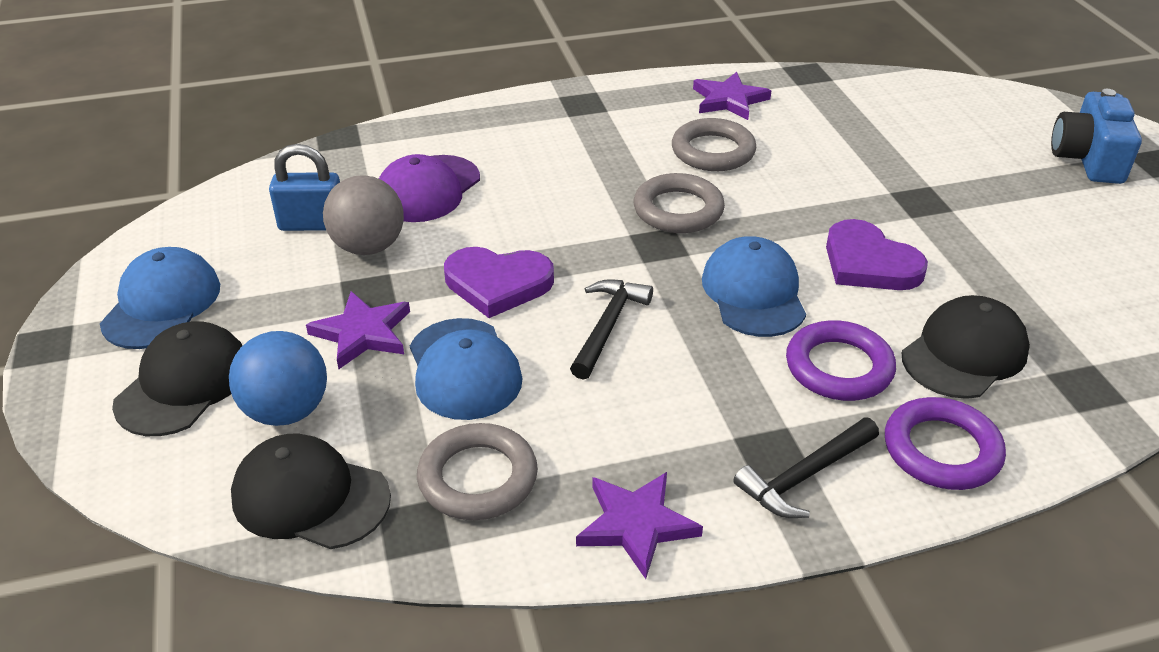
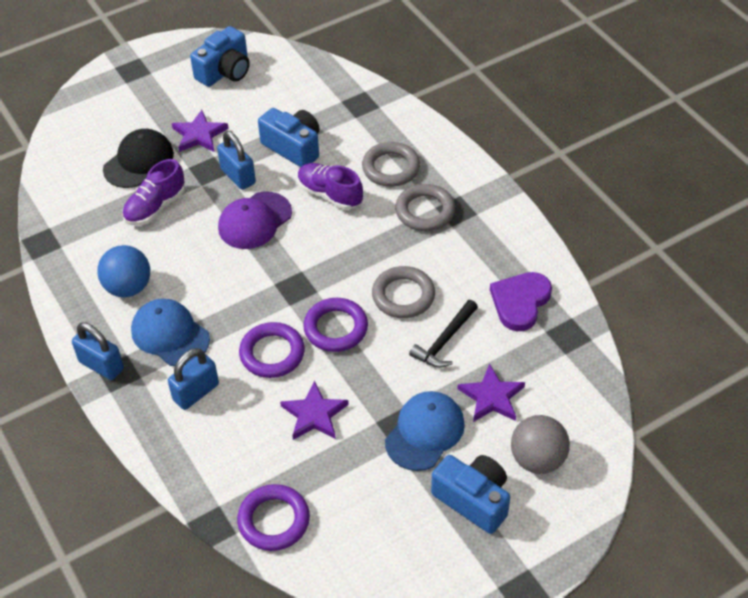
black cap: [112,321,243,436] [231,434,391,549] [902,295,1030,399] = 3 -> [103,129,174,188] = 1
black hammer: [570,279,653,380] [733,417,879,518] = 2 -> [409,300,478,368] = 1
blue camera: [1051,89,1142,184] = 1 -> [190,26,250,87] [258,108,320,167] [431,455,510,534] = 3
blue cap: [100,247,220,349] [410,318,523,420] [702,236,806,337] = 3 -> [131,299,210,366] [385,391,465,471] = 2
blue padlock: [269,144,340,231] = 1 -> [72,322,124,380] [168,348,219,410] [217,131,256,190] = 3
purple heart: [444,247,554,318] [826,219,928,290] = 2 -> [490,272,552,331] = 1
purple ring: [786,320,896,401] [885,397,1006,490] = 2 -> [237,484,310,551] [239,322,305,378] [303,298,368,352] = 3
purple shoe: none = 0 -> [122,159,185,225] [298,163,363,210] = 2

